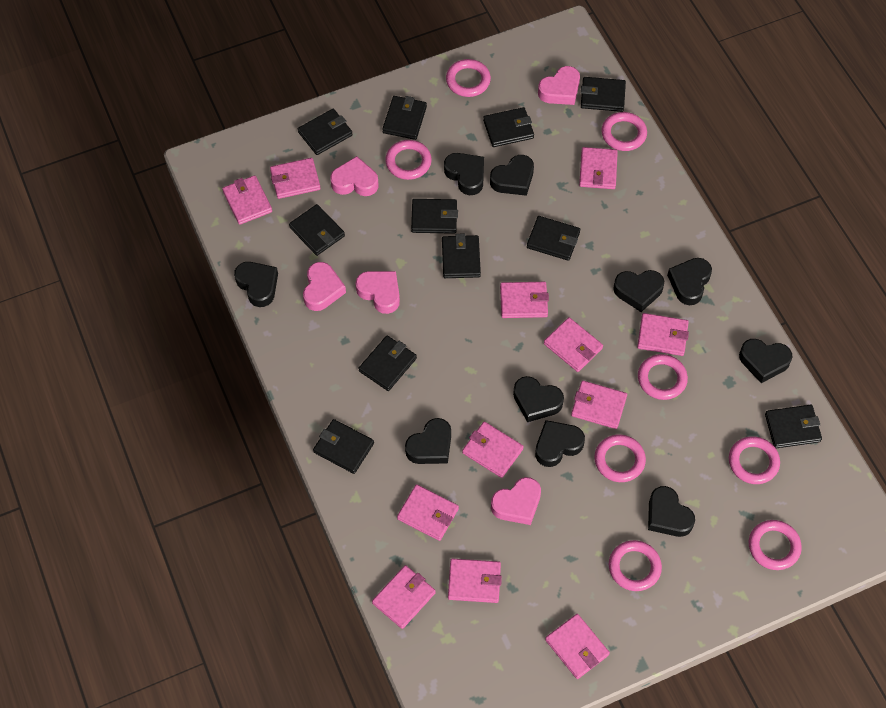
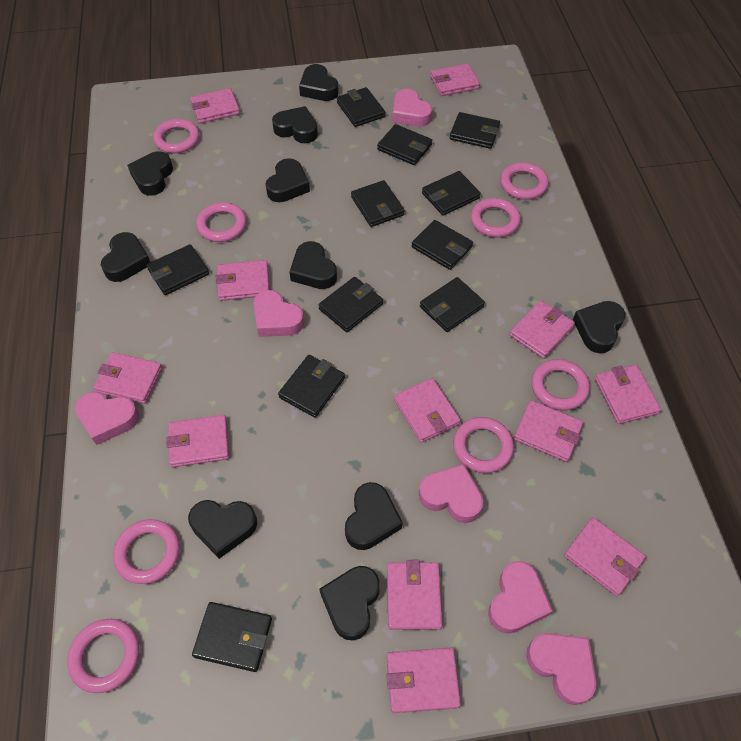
pink heart: [303,262,346,311] [330,156,379,196] [355,271,400,314] [491,477,541,525] [538,66,580,105] = 5 -> [75,392,139,445] [253,290,304,337] [392,89,432,127] [419,464,483,523] [488,561,553,634] [526,633,596,705] = 6

